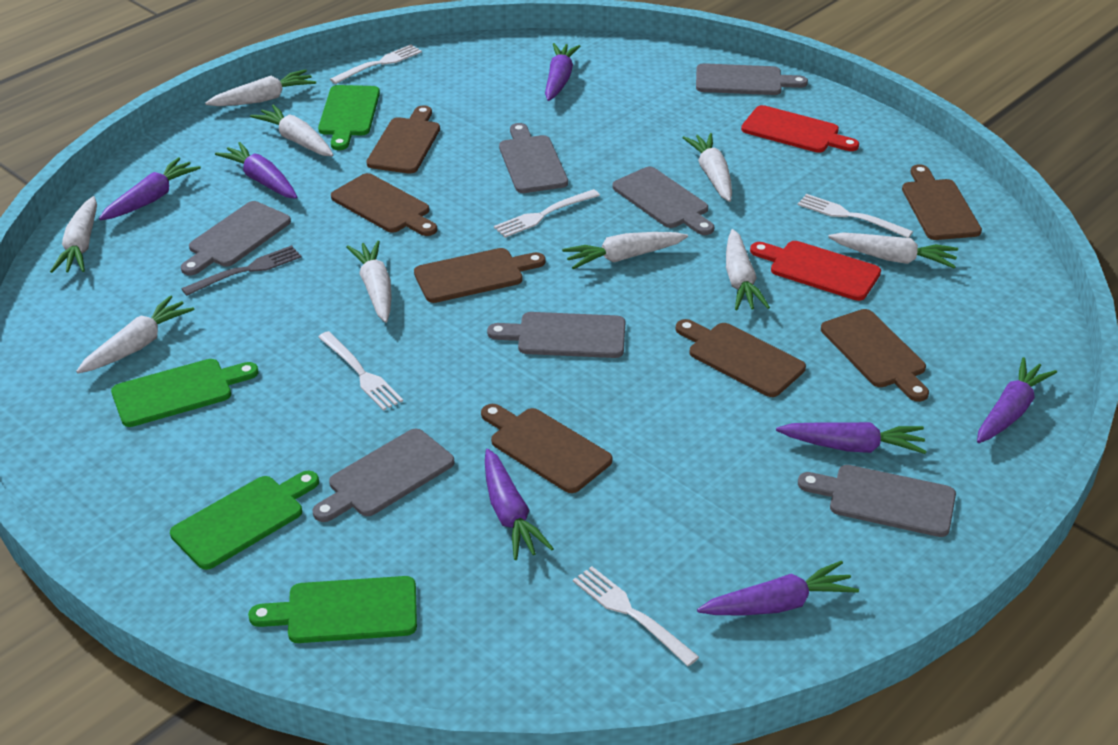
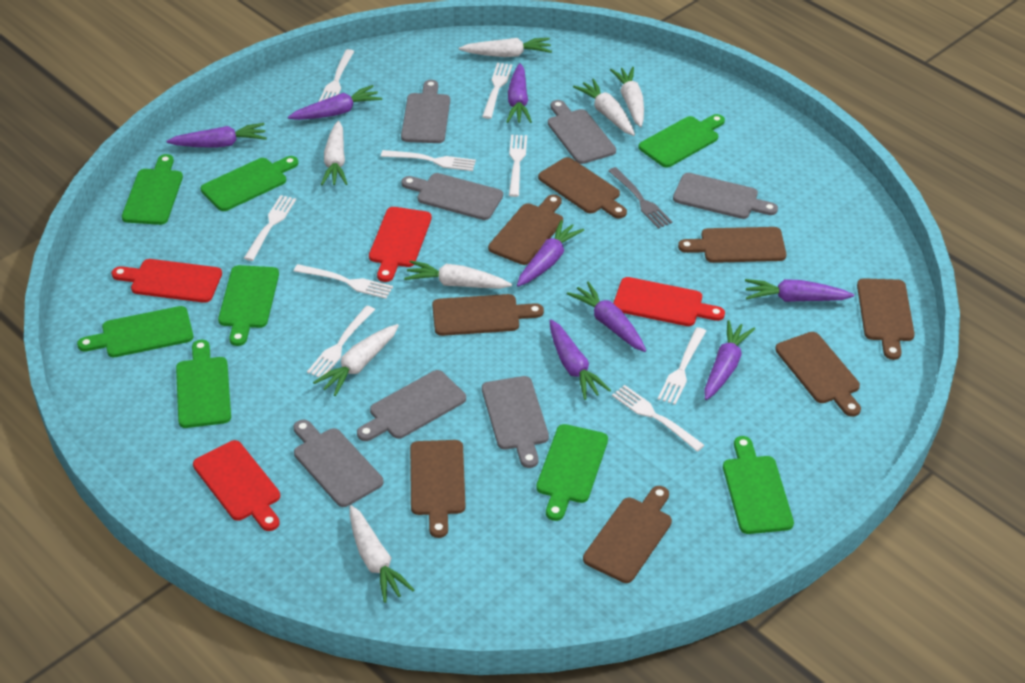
brown cutting board: [331,173,437,236] [366,105,440,174] [414,248,546,303] [481,404,612,493] [675,319,806,397] [821,309,929,402] [902,164,982,240] = 7 -> [410,440,465,538] [432,294,544,336] [488,194,563,265] [538,157,627,219] [583,486,672,583] [678,227,786,263] [775,332,861,417] [857,278,915,360] = 8
green cutting board: [111,359,259,427] [170,471,319,570] [248,576,417,643] [318,85,380,150] = 4 -> [77,306,193,357] [122,154,183,225] [176,340,231,428] [200,156,298,211] [218,265,279,346] [536,424,608,521] [638,114,725,167] [723,436,794,534] = 8
purple carrot: [99,157,201,220] [215,142,297,199] [485,449,554,560] [545,43,580,101] [697,561,859,615] [776,422,927,454] [977,357,1057,443] = 7 -> [166,123,267,148] [288,85,382,120] [506,63,532,123] [517,220,584,287] [550,320,611,400] [567,281,646,352] [704,320,755,400] [745,279,854,302] = 8
red cutting board: [741,105,859,153] [750,241,881,301] = 2 -> [111,259,222,303] [193,440,280,531] [369,207,432,282] [613,277,725,326] = 4
white carrot: [50,196,97,273] [76,295,195,374] [205,69,316,106] [250,104,333,156] [347,240,392,323] [562,232,688,269] [683,133,732,202] [726,229,770,310] [828,233,958,269] = 9 -> [313,324,399,396] [321,121,347,185] [350,505,414,603] [404,260,512,289] [459,38,552,57] [573,79,635,136] [610,67,644,127] = 7
white fork: [318,331,403,411] [330,44,422,84] [494,189,600,238] [573,566,699,666] [798,194,913,238] = 5 -> [244,195,296,261] [294,264,393,299] [307,306,375,377] [319,49,354,102] [381,150,476,171] [482,63,512,119] [509,135,527,197] [612,385,705,452] [658,327,706,405] = 9

